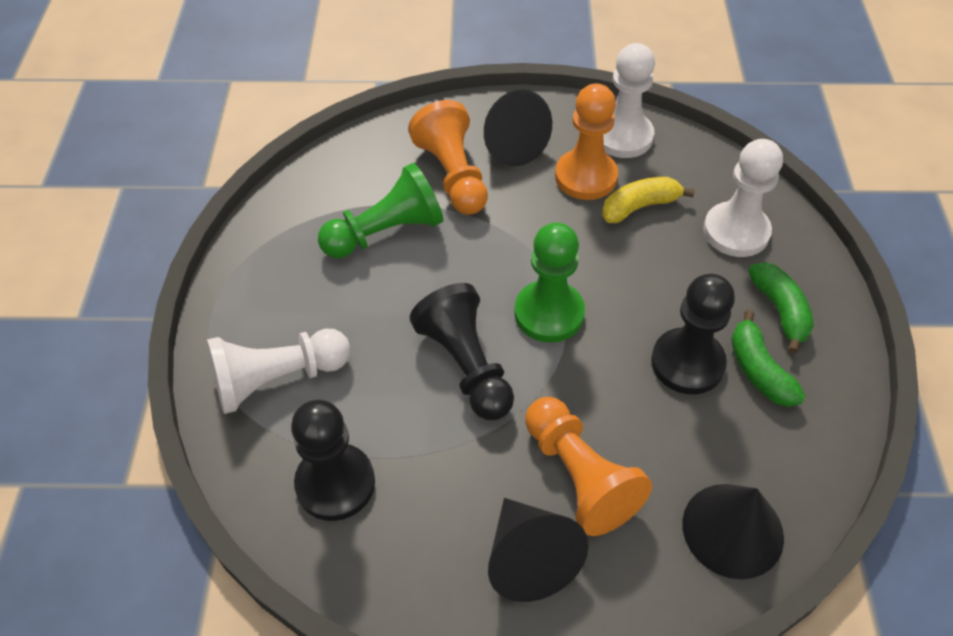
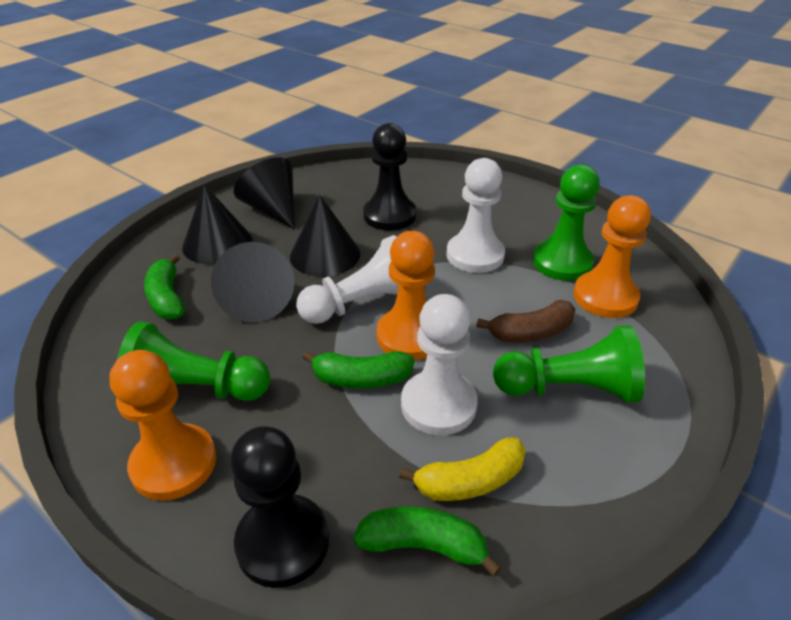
black cone: [484,90,552,166] [488,498,588,602] [682,484,784,579] = 3 -> [182,184,252,264] [211,242,294,322] [234,157,295,230] [290,195,361,276] = 4
black pawn: [291,400,375,521] [410,283,514,420] [651,274,735,394] = 3 -> [230,426,329,588] [363,123,416,231] = 2
brown banana: none = 0 -> [476,300,576,342] = 1
green banana: [731,310,805,407] [748,262,814,354] = 2 -> [144,254,184,319] [302,351,415,389] [353,506,502,577] = 3
green pawn: [318,163,443,259] [514,222,585,343] = 2 -> [117,321,270,401] [493,325,645,403] [533,164,600,281] = 3

